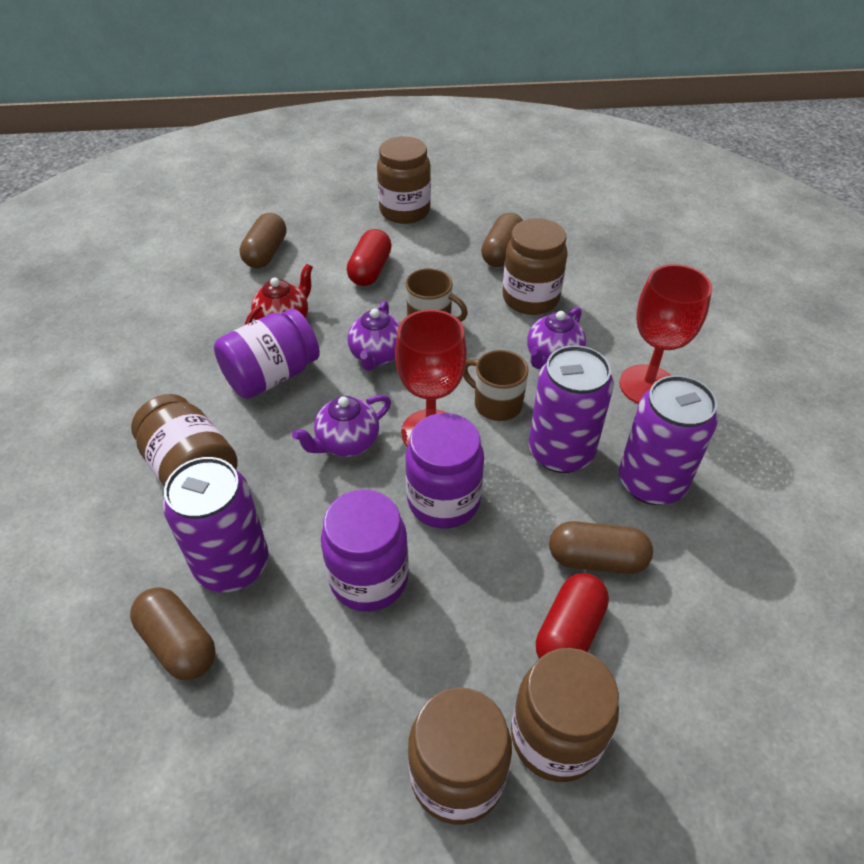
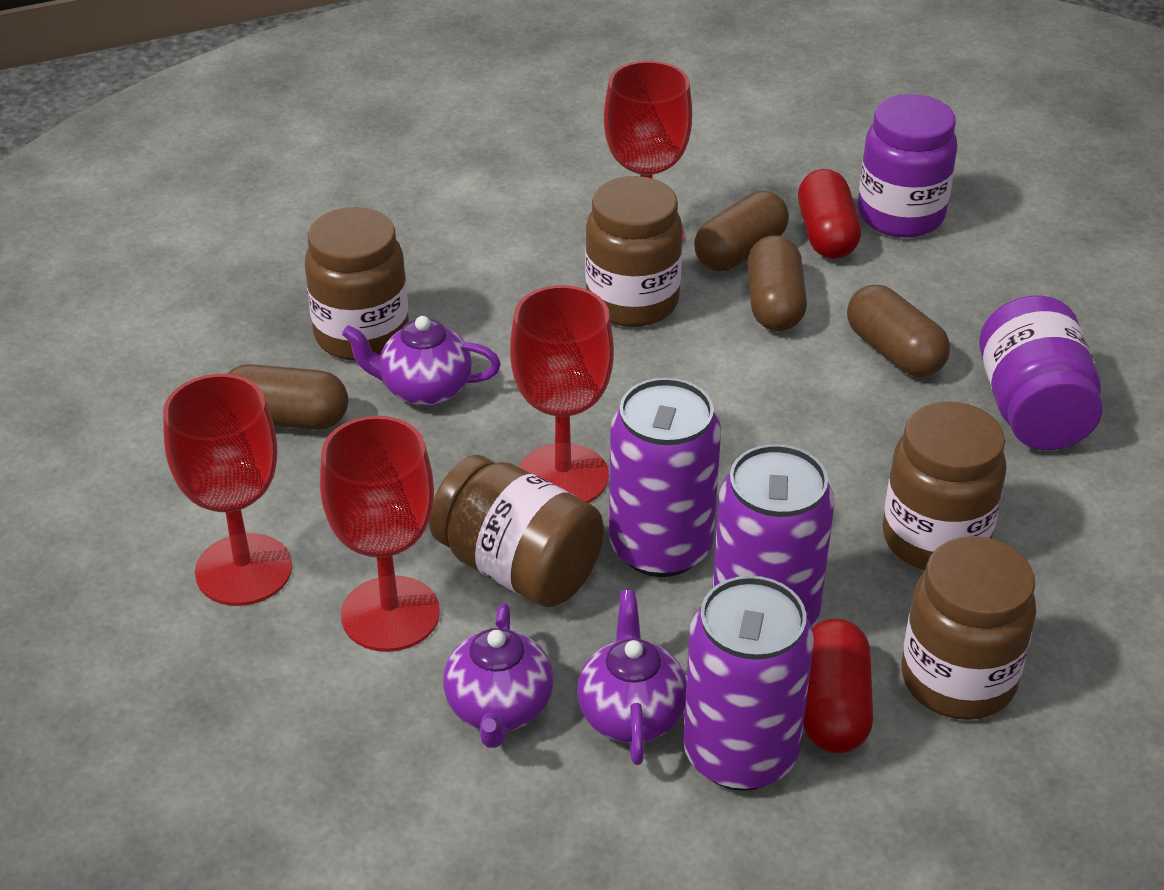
brown mug: [405,268,468,322] [463,350,528,421] = 2 -> none = 0
purple jar: [214,309,320,399] [321,489,409,612] [405,413,484,529] = 3 -> [858,94,957,238] [979,295,1103,450] = 2
red goblet: [395,309,467,447] [619,264,712,404] = 2 -> [163,374,292,606] [320,416,440,652] [510,285,614,503] [604,61,692,243] = 4
red teapot: [245,264,313,325] = 1 -> none = 0

